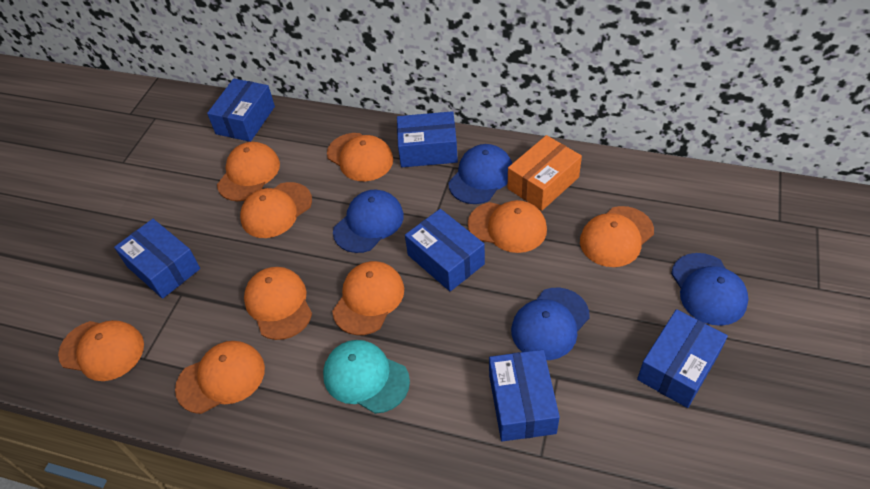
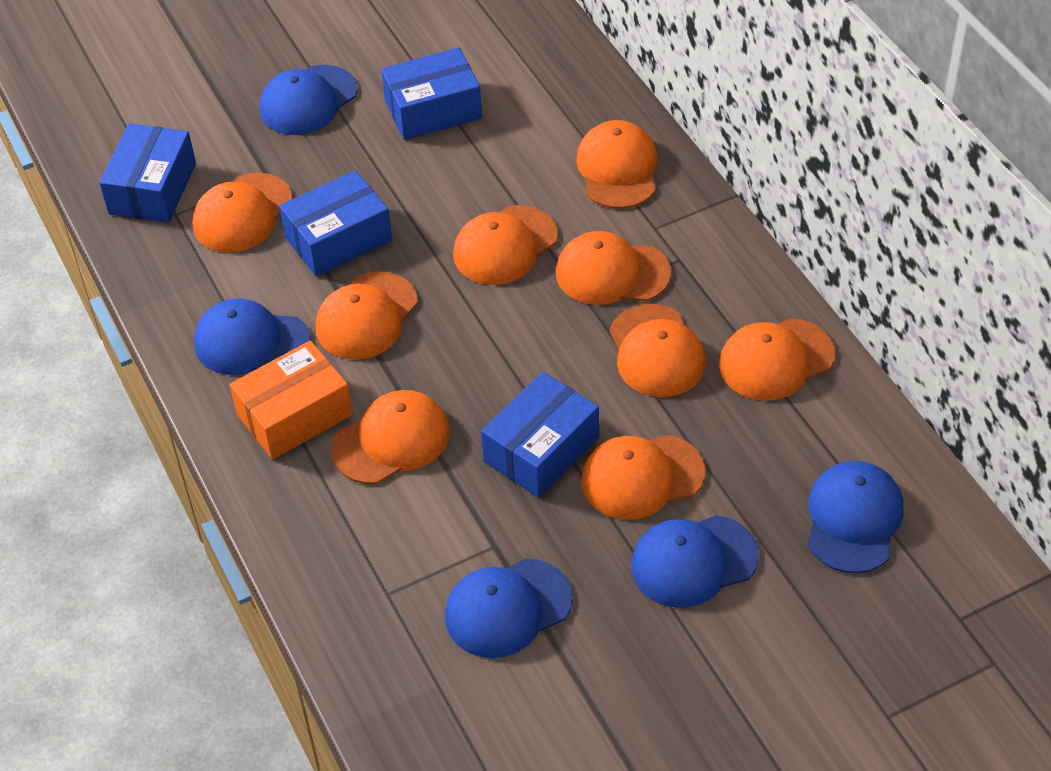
blue box: [114,219,200,299] [207,79,275,142] [397,111,458,167] [405,209,485,292] [489,350,560,441] [637,309,728,408] = 6 -> [99,124,196,223] [279,170,392,277] [381,47,482,140] [481,372,599,498] = 4
blue cap: [333,190,404,253] [448,144,512,204] [511,288,590,360] [671,253,749,326] = 4 -> [194,298,311,375] [260,65,357,135] [445,558,573,658] [631,515,759,608] [808,461,903,574] = 5
turquoise cap: [323,340,410,414] = 1 -> none = 0

